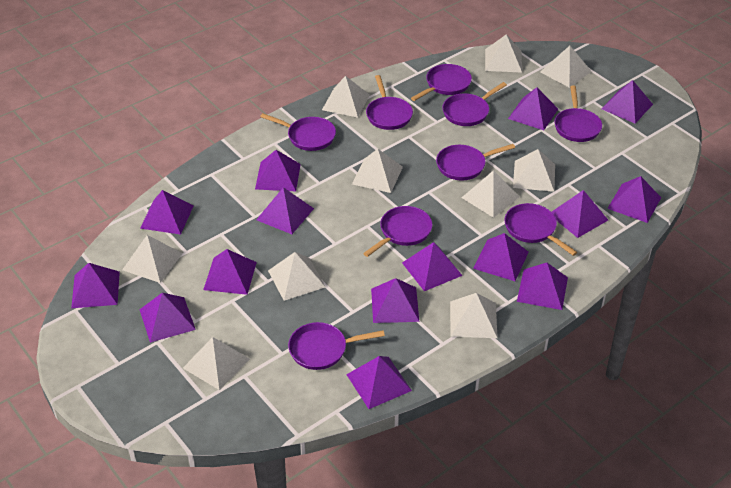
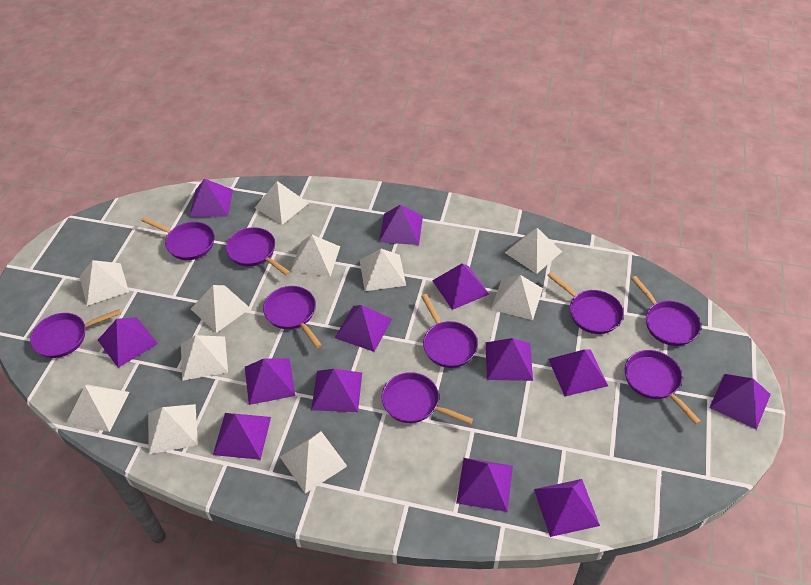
purple pyramid: [71,263,120,308] [139,293,196,343] [140,190,194,235] [203,249,257,295] [255,150,301,191] [256,187,314,234] [346,356,412,409] [371,278,419,323] [402,242,463,291] [473,233,529,281] [508,87,558,130] [517,263,568,310] [552,190,608,238] [601,80,653,124] [607,176,661,223] = 15 -> [98,317,158,368] [189,179,233,217] [213,413,271,460] [245,358,295,405] [311,369,362,412] [335,305,392,352] [379,204,423,245] [432,264,489,310] [456,458,513,512] [486,338,533,381] [534,479,600,537] [548,349,608,396] [709,374,771,430] = 13
white pyramid: [122,235,183,283] [183,337,250,390] [268,252,326,301] [322,76,370,118] [352,149,403,193] [450,293,497,338] [462,170,520,218] [485,34,522,73] [513,149,555,192] [540,46,592,88] = 10 -> [66,384,129,432] [80,260,129,306] [148,404,198,454] [181,335,228,381] [191,285,251,333] [255,181,309,225] [280,431,347,493] [291,235,340,277] [360,249,406,291] [491,275,543,320] [505,228,562,274] = 11

